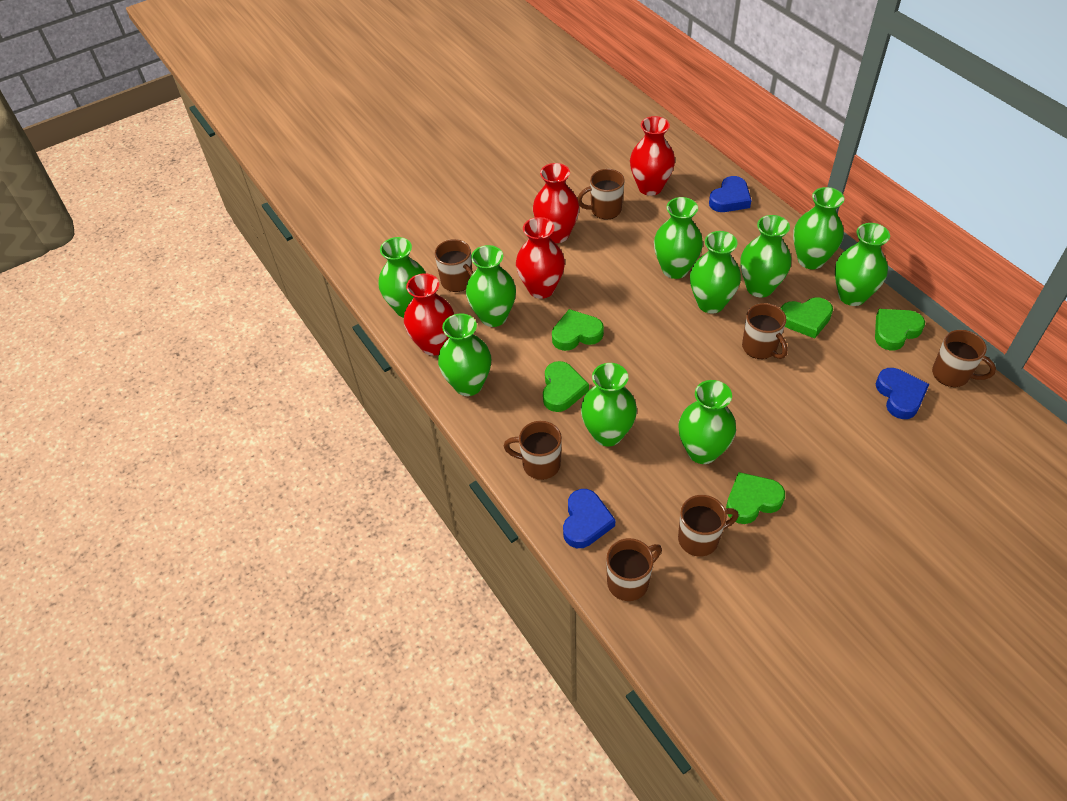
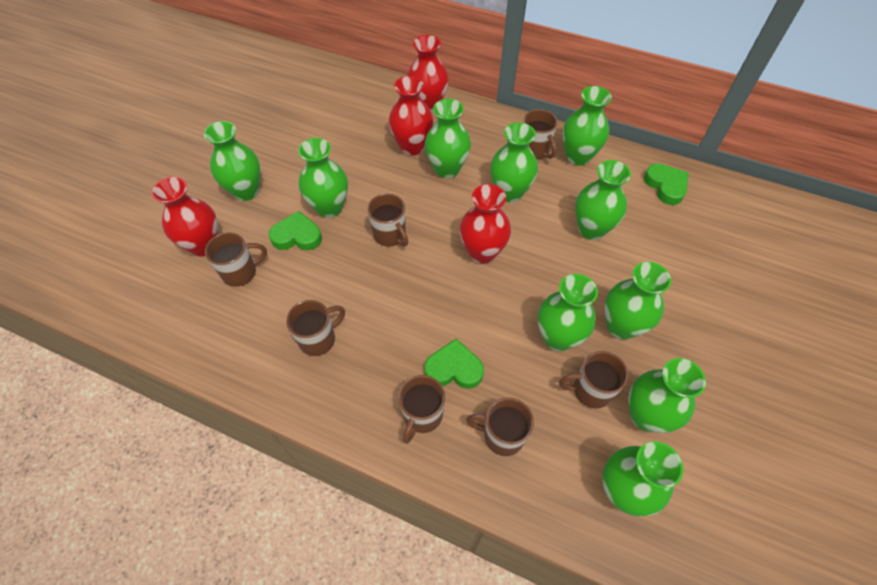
blue heart: [563,489,616,548] [709,176,752,212] [876,368,929,419] = 3 -> none = 0
green heart: [543,361,589,412] [552,309,604,351] [726,472,785,524] [781,298,833,339] [875,309,925,350] = 5 -> [269,211,322,250] [424,338,484,389] [644,164,689,205] = 3

